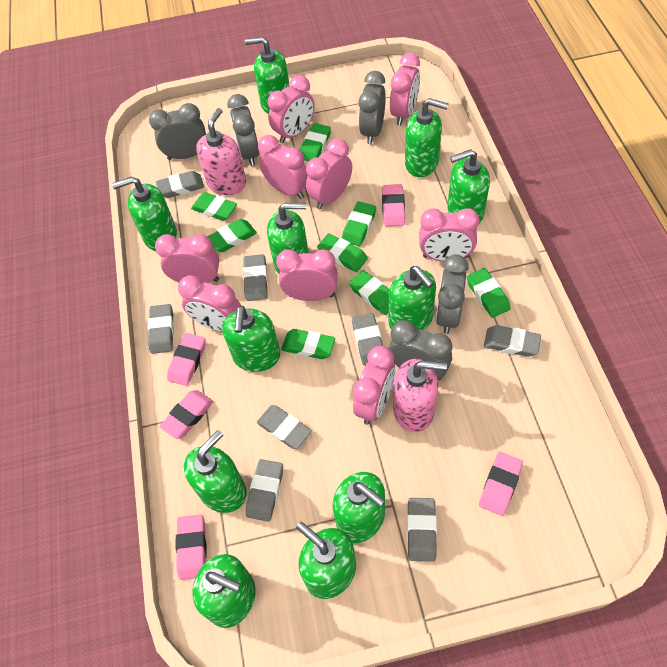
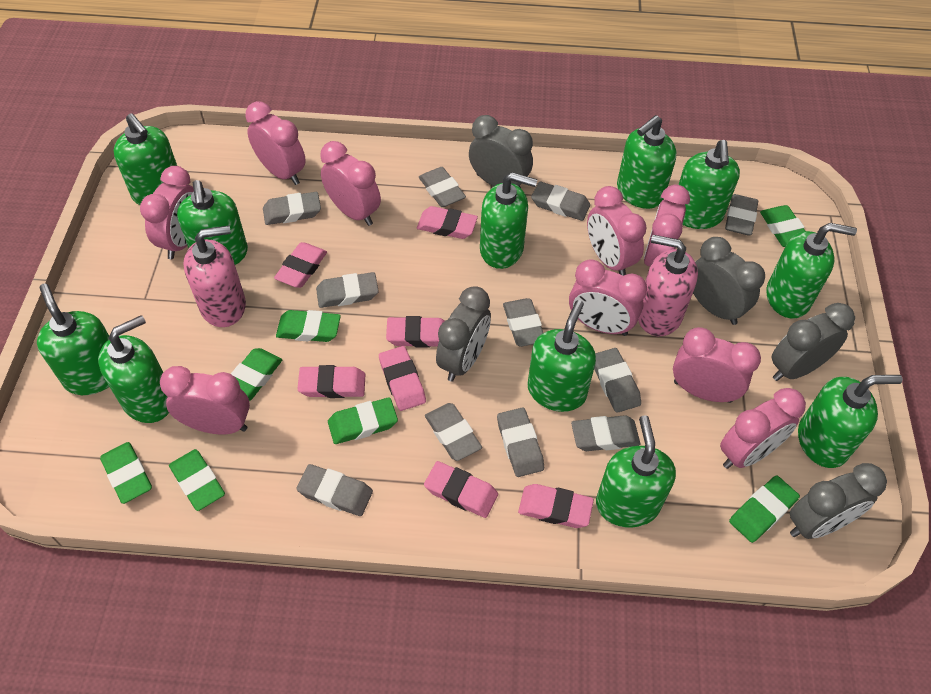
green eraser: [191,192,237,221] [207,219,257,252] [281,329,335,359] [300,123,331,161] [317,233,368,272] [342,201,376,246] [349,270,390,315] [467,268,511,318] = 8 -> [100,442,152,504] [169,449,225,511] [231,348,282,401] [276,310,341,342] [328,397,398,444] [729,475,800,543] [760,205,805,247] = 7
grey eraser: [148,304,174,354] [156,171,204,198] [243,254,268,301] [246,459,283,522] [257,405,312,449] [352,313,383,366] [407,498,437,562] [484,325,541,357] = 8 -> [263,192,321,225] [296,464,373,516] [316,272,379,308] [419,167,466,207] [425,403,482,461] [497,408,544,477] [503,298,543,347] [531,181,590,221] [571,415,640,451] [594,348,641,413] [725,194,758,236] = 11
pink eraser: [160,390,214,439] [167,333,206,386] [176,514,207,580] [382,184,405,226] [479,452,523,516] = 5 -> [274,242,327,288] [298,365,365,398] [379,346,426,411] [386,316,445,348] [417,206,478,239] [424,461,498,518] [518,484,594,528] = 7

